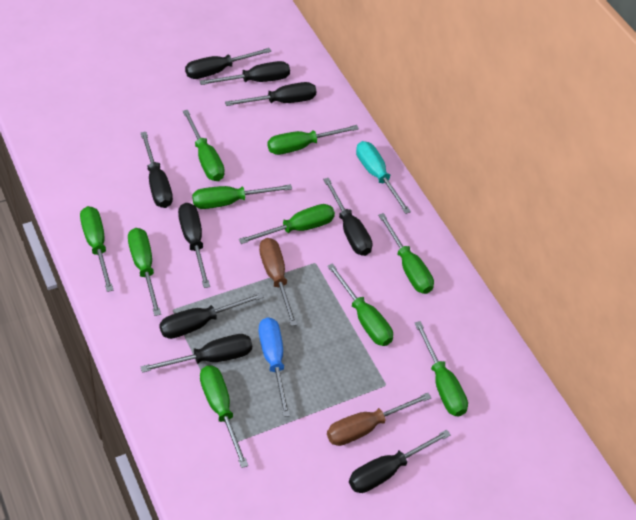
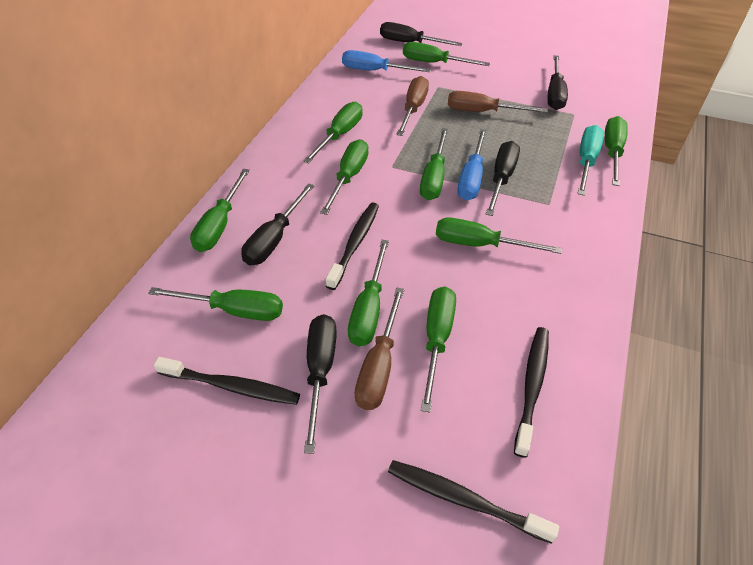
black screwdriver: [140,334,252,373] [141,132,173,208] [159,292,264,339] [178,203,210,288] [185,48,271,79] [200,61,290,85] [225,82,316,106] [323,178,372,256] [349,429,451,493] = 9 -> [241,183,314,266] [304,314,337,454] [380,22,462,46] [486,141,520,216] [548,55,568,110] = 5
black toothbrush: none = 0 -> [154,357,300,405] [326,203,379,290] [388,460,559,544] [514,327,549,458] = 4
blue screwdriver: [259,317,290,417] = 1 -> [342,50,431,72] [457,129,487,200] = 2
brown screwdriver: [259,238,298,326] [327,393,431,446] = 2 -> [355,288,404,410] [396,76,429,136] [448,91,547,113] = 3

